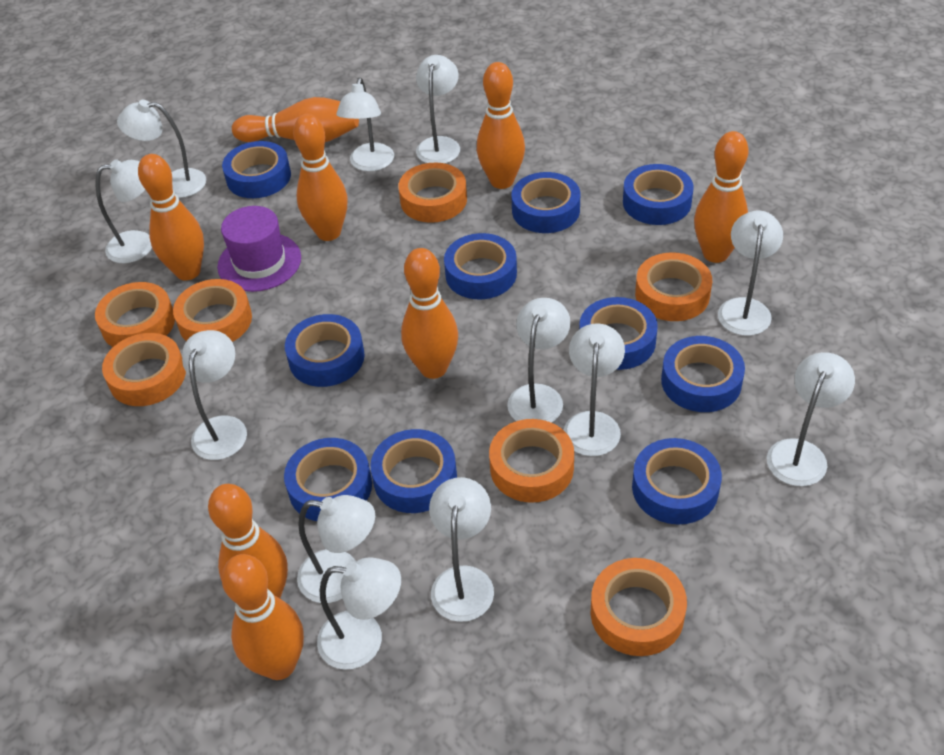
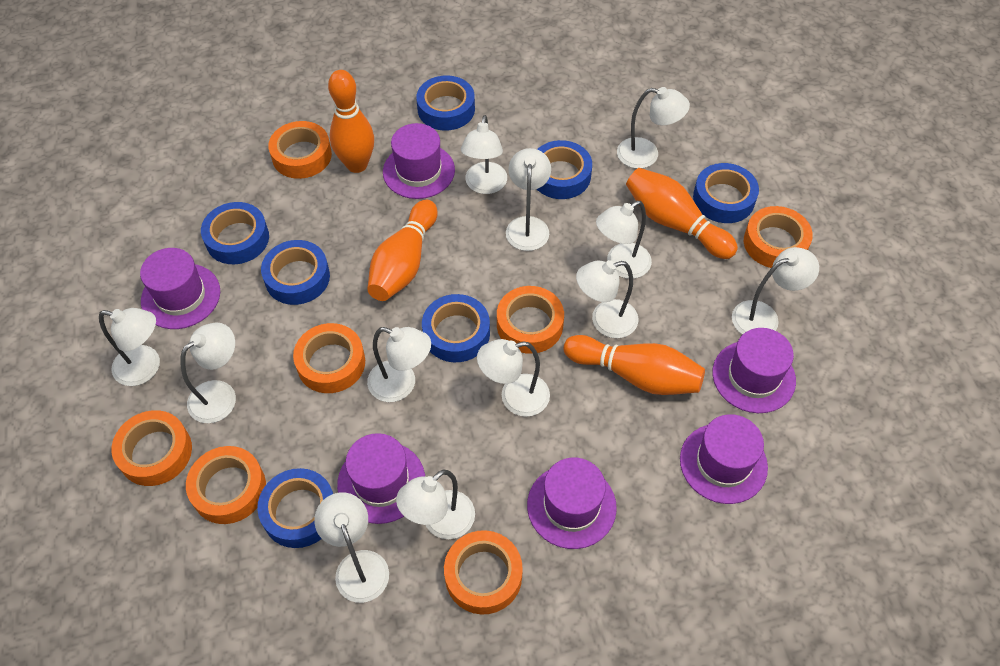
blue tape: [222,141,291,198] [284,438,372,521] [285,314,365,387] [370,429,457,513] [444,233,517,299] [511,172,580,233] [579,297,658,370] [623,164,694,225] [632,438,722,525] [661,336,745,412] = 10 -> [201,202,269,264] [257,468,333,548] [261,240,330,305] [416,75,475,131] [422,294,490,362] [537,140,592,199] [693,163,759,223] = 7
orange bowling pin: [138,154,204,280] [208,484,288,598] [221,554,304,680] [232,97,359,142] [293,114,348,241] [401,248,458,379] [477,62,525,189] [694,131,749,263] = 8 -> [328,70,374,173] [367,200,438,301] [564,335,705,395] [626,168,738,259] = 4
purple hat: [217,206,301,292] = 1 -> [140,248,220,329] [337,433,425,524] [383,123,455,199] [527,457,617,549] [680,414,768,504] [712,328,796,413] = 6

